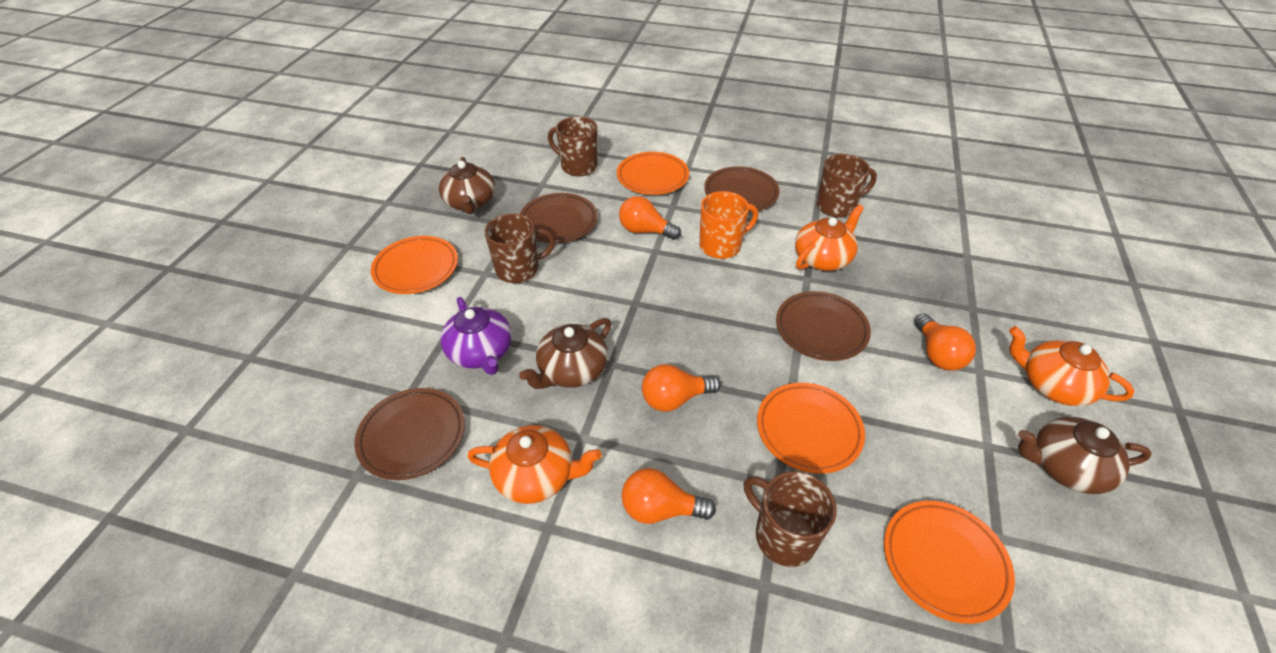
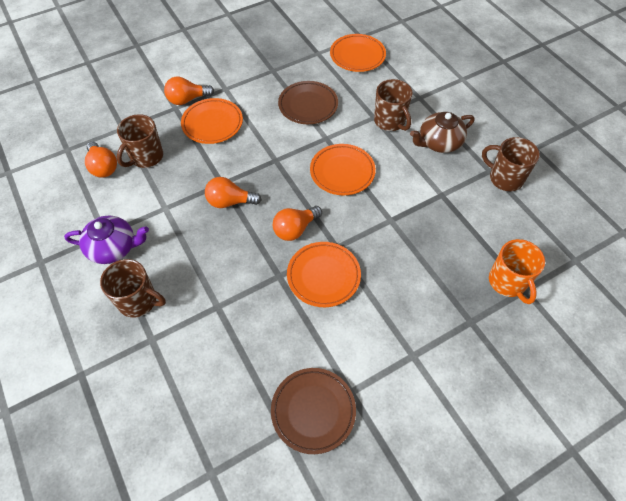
brown plate: [354,388,465,480] [520,193,598,243] [704,166,780,212] [776,291,871,361] = 4 -> [271,368,356,454] [278,81,338,124] = 2
brown teapot: [439,157,495,214] [519,318,611,389] [1018,417,1152,494] = 3 -> [410,112,474,153] = 1
orange teapot: [467,425,602,504] [795,204,864,271] [1009,326,1134,406] = 3 -> none = 0

